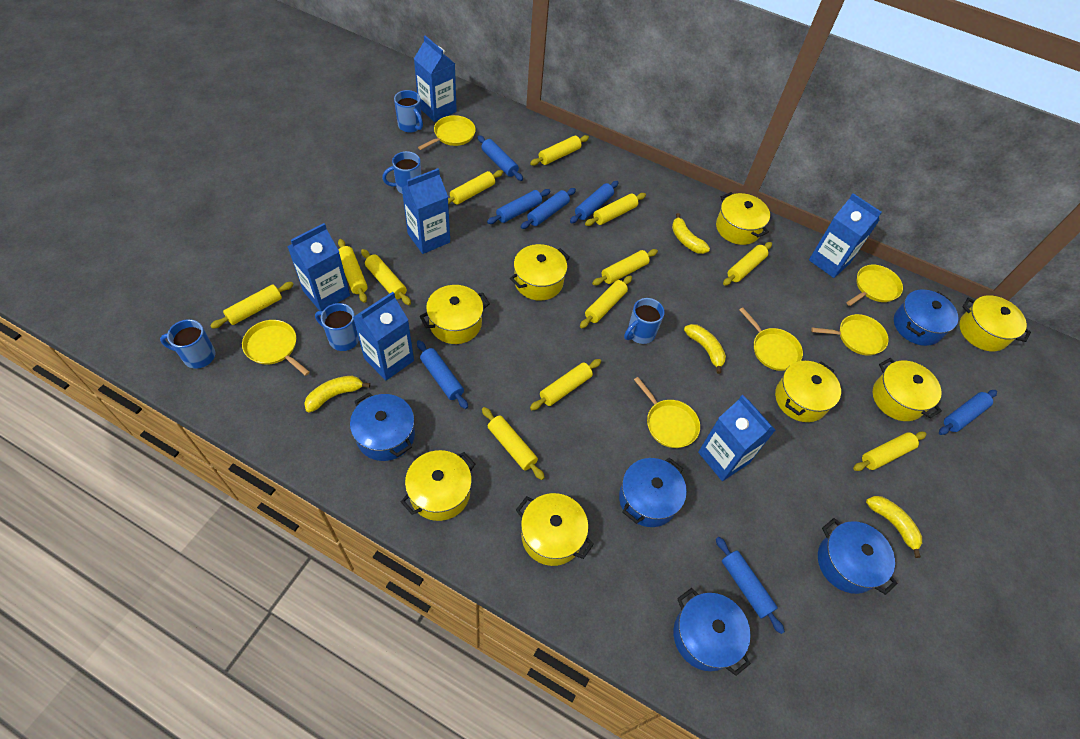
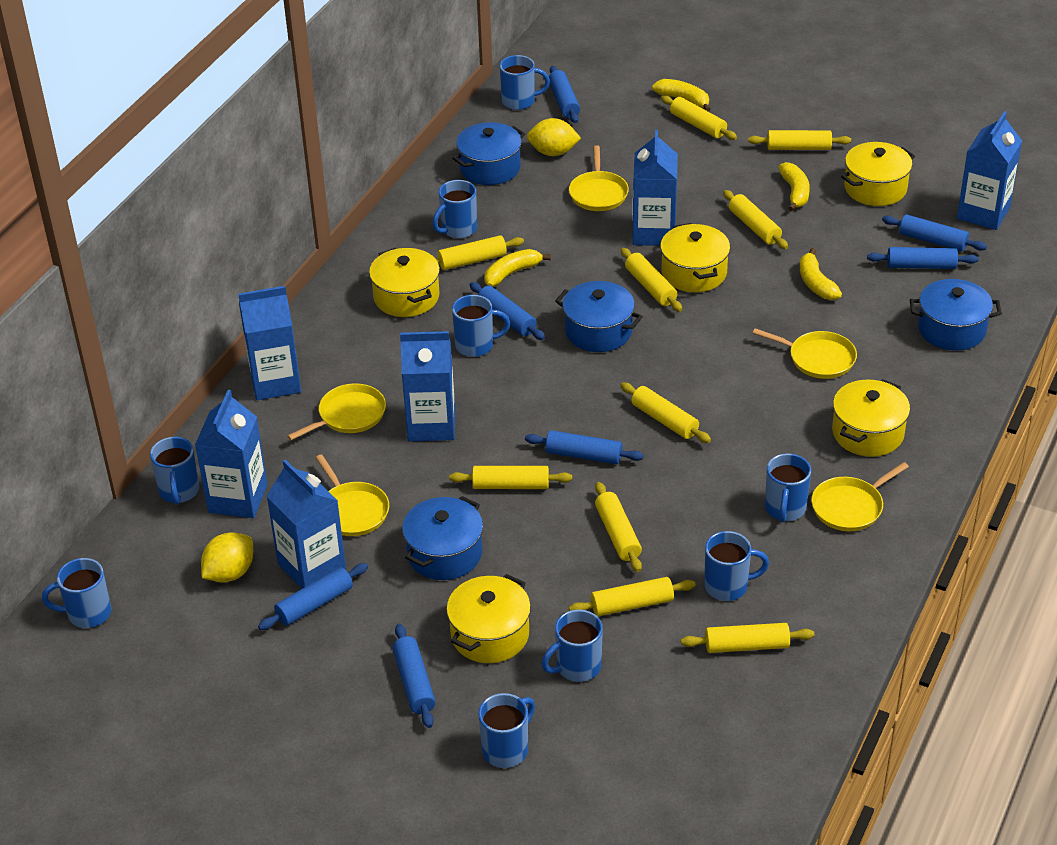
blue mug: [160,319,215,369] [315,303,359,351] [382,151,421,194] [394,90,423,133] [624,298,665,344] = 5 -> [42,558,111,628] [150,437,200,505] [432,180,477,238] [452,295,510,357] [478,693,535,768] [500,55,550,110] [541,610,603,682] [704,531,769,601] [765,453,811,523] = 9
blue pot: [350,393,415,461] [619,458,687,527] [673,588,751,676] [818,518,897,595] [894,289,958,346] = 5 -> [402,496,483,580] [452,122,525,185] [555,281,643,352] [910,279,1002,351] = 4
yellow lemon: none = 0 -> [201,532,253,582] [527,118,581,156] = 2
yellow pan: [242,320,310,376] [418,115,476,150] [634,377,700,448] [739,307,803,371] [811,314,888,356] [847,265,903,306] = 6 -> [287,383,386,440] [316,455,389,536] [569,145,629,211] [753,328,857,379] [811,462,909,531] = 5
yellow pot: [401,450,475,521] [420,285,490,344] [510,244,570,301] [516,493,594,566] [716,192,770,245] [775,361,841,422] [873,358,942,421] [959,295,1031,351] = 8 -> [369,248,440,317] [446,574,531,663] [660,223,730,292] [832,379,910,457] [841,142,915,206] = 5
yellow rolling pin: [210,282,294,329] [338,239,368,303] [361,249,411,305] [448,170,503,205] [482,407,545,480] [530,135,589,166] [530,359,601,410] [580,276,632,328] [585,193,646,226] [592,249,658,285] [723,242,772,286] [853,432,927,471] = 12 -> [436,235,524,270] [449,466,572,489] [569,577,696,616] [595,482,642,572] [620,382,711,443] [621,248,682,312] [661,95,737,140] [681,623,814,653] [723,190,788,249] [748,130,851,150] = 10

